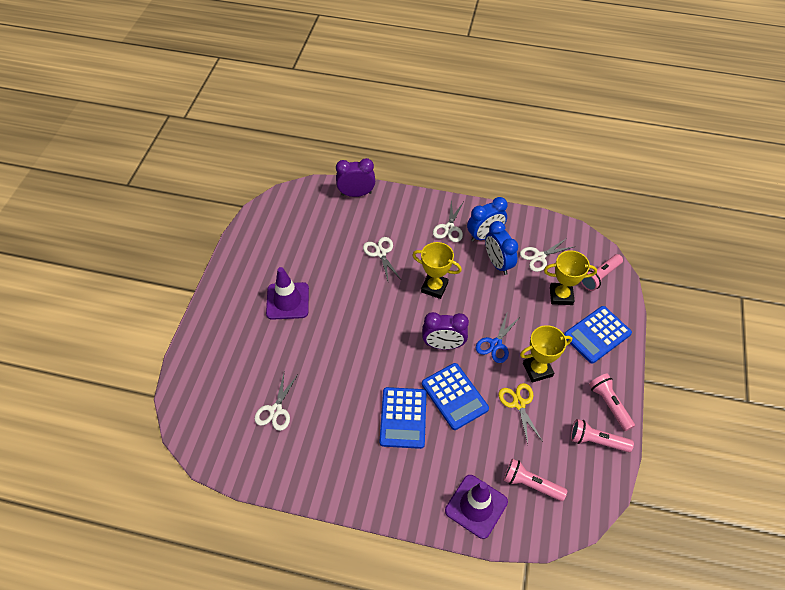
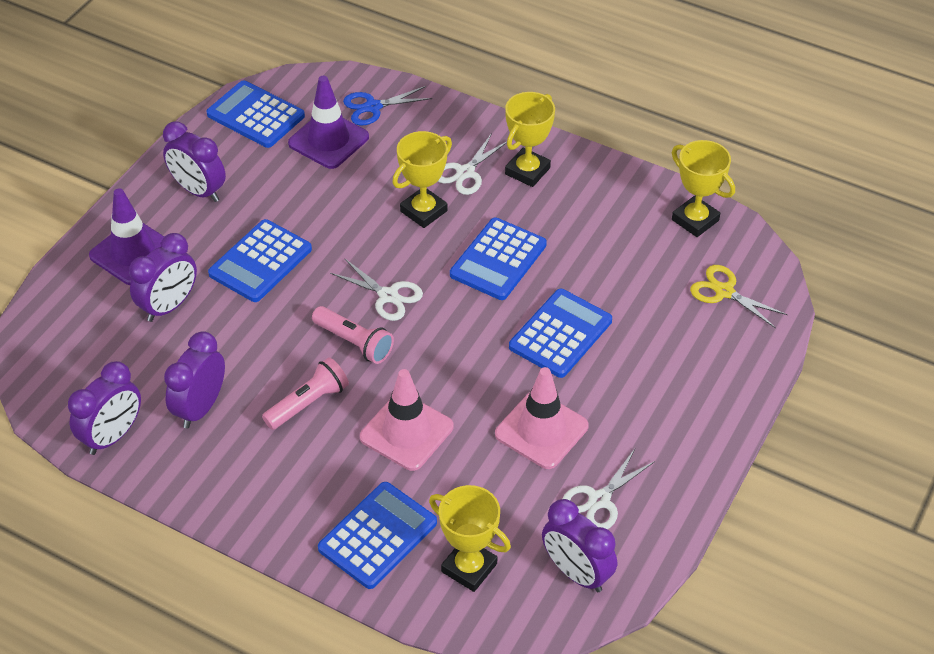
blue calculator: [380,387,426,449] [422,363,489,430] [564,306,632,364] = 3 -> [206,80,305,148] [208,219,312,302] [318,482,437,589] [450,218,547,300] [509,289,612,378] = 5
blue clock: [467,197,507,242] [485,221,518,275] = 2 -> none = 0
pink flashlight: [504,459,567,501] [571,419,634,452] [581,254,623,291] [589,373,635,431] = 4 -> [262,357,349,430] [312,306,394,364] = 2
pink traffic cone: none = 0 -> [360,369,454,471] [495,367,589,469] = 2
purple clock: [336,158,375,197] [422,312,469,350] = 2 -> [68,361,141,455] [129,233,197,322] [163,122,226,202] [164,331,225,428] [542,499,617,592] = 5
white scissors: [254,373,298,431] [363,237,400,281] [433,200,463,242] [520,238,573,272] = 4 -> [330,258,423,321] [438,133,507,195] [562,449,655,529] = 3
yellow trophy: [412,242,462,299] [520,325,572,383] [544,250,597,305] = 3 -> [392,131,452,228] [429,485,511,592] [505,92,555,187] [672,140,735,237] = 4

